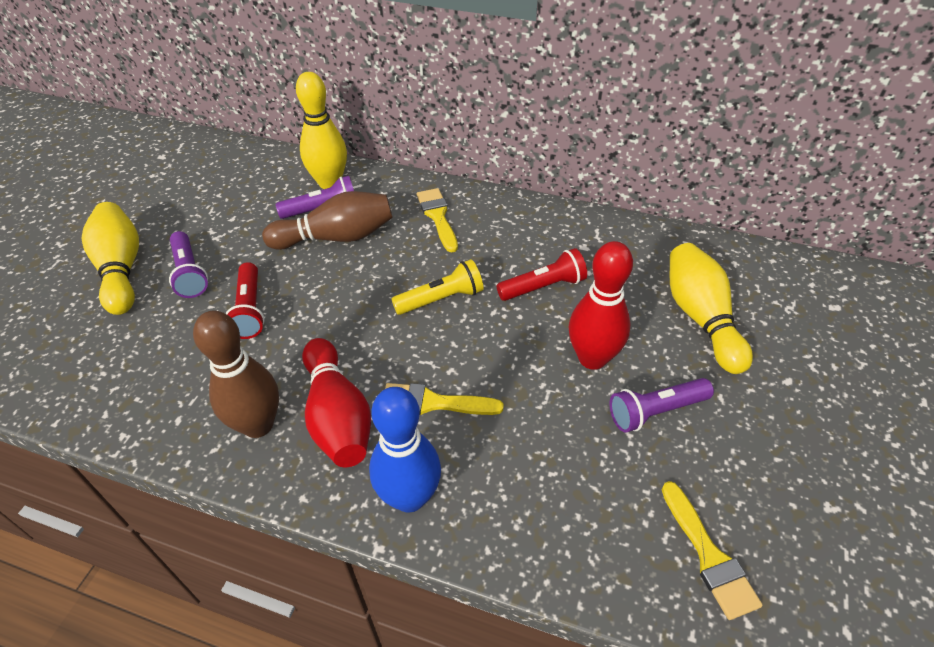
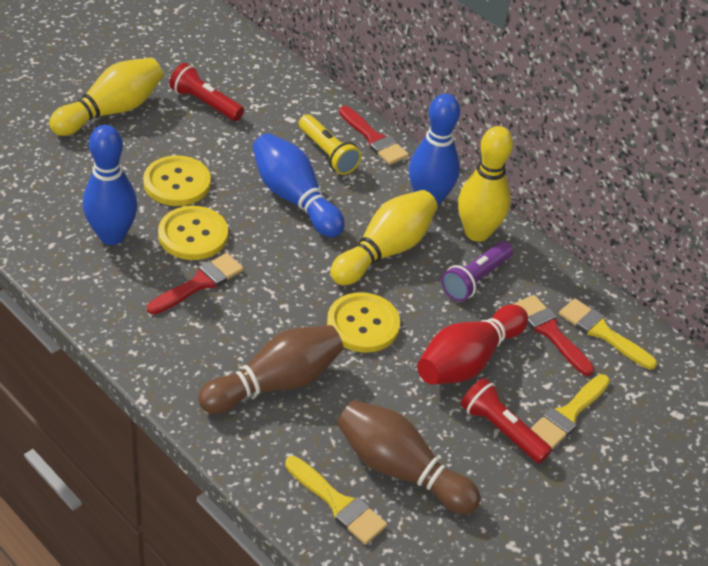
blue bowling pin: [369,387,441,513] = 1 -> [83,125,138,245] [252,133,345,237] [409,94,460,207] = 3
purple flashlight: [169,231,208,298] [275,176,354,219] [609,378,714,432] = 3 -> [441,241,513,302] = 1
red bowling pin: [302,338,371,467] [569,241,633,370] = 2 -> [417,304,528,385] = 1
red brush: none = 0 -> [147,253,244,315] [339,106,409,165] [514,295,594,376] = 3
yellow button: none = 0 -> [143,155,211,206] [158,206,228,260] [327,292,400,353] = 3

